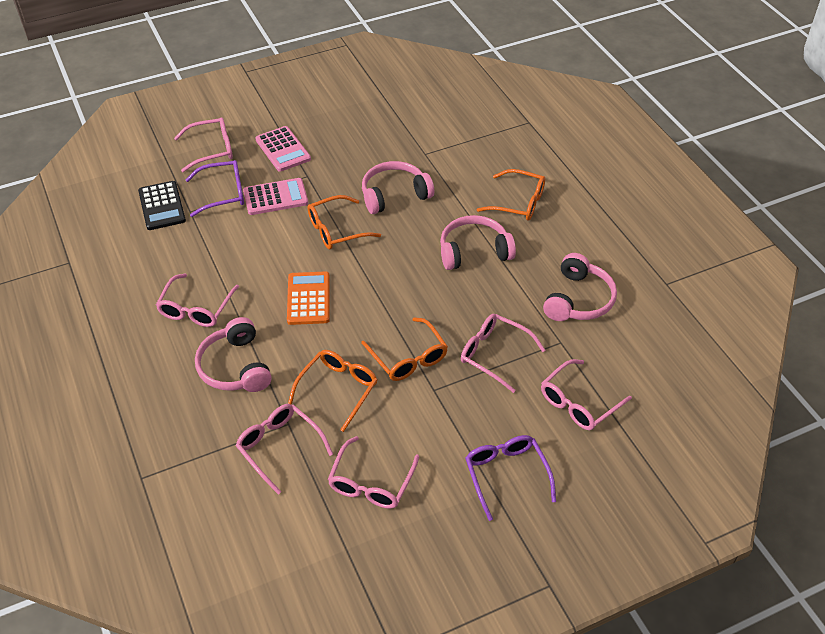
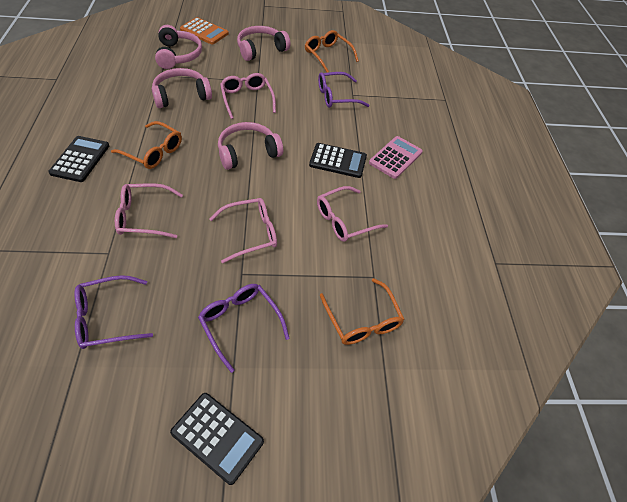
black calculator: [138,181,186,230] = 1 -> [48,136,109,182] [170,393,264,485] [309,143,367,178] = 3
orange glasses: [288,350,378,432] [308,195,381,249] [361,317,448,381] [476,169,545,220] = 4 -> [111,121,182,169] [305,30,359,73] [320,278,405,345] = 3
pink calculator: [243,178,308,215] [255,126,311,172] = 2 -> [369,136,423,179] = 1
pink glasses: [156,273,239,327] [174,117,233,172] [236,404,333,495] [328,436,419,509] [461,314,545,393] [541,359,632,430] = 6 -> [115,183,183,238] [209,198,277,263] [220,73,276,119] [317,186,388,242] = 4
purple glasses: [186,160,244,217] [465,435,556,521] = 2 -> [74,275,153,349] [198,284,290,373] [318,72,370,108] = 3

